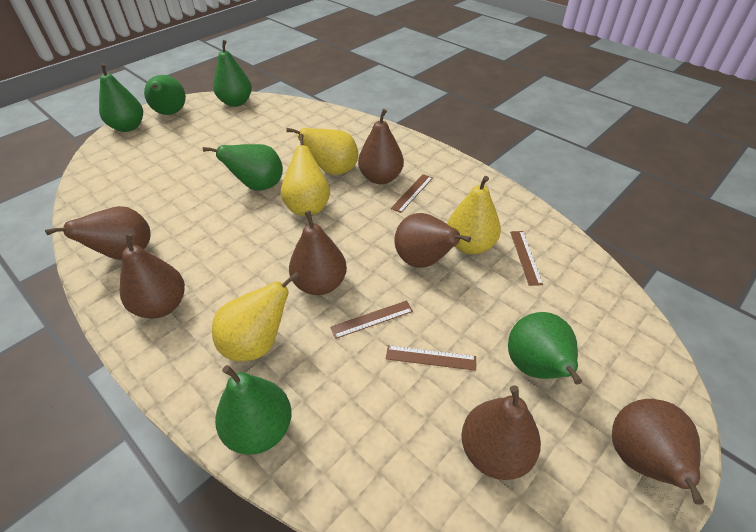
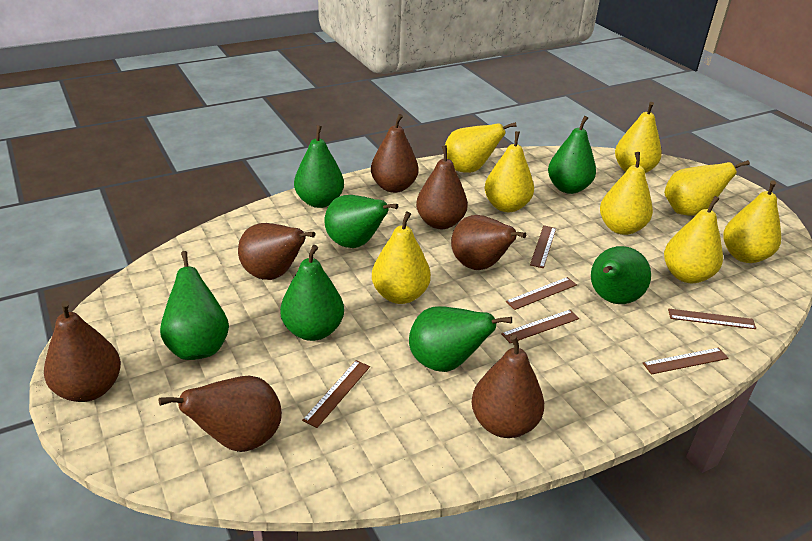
brown ruler: [330,300,413,339] [386,345,476,371] [391,174,433,213] [510,231,543,286] = 4 -> [302,360,370,428] [501,310,580,343] [506,277,577,310] [530,225,556,268] [643,348,729,375] [668,309,756,329] = 6
green pear: [99,63,143,132] [144,75,186,115] [203,144,283,191] [213,40,252,107] [215,365,292,455] [508,312,582,385] = 6 -> [160,251,229,360] [280,245,344,341] [294,125,344,208] [324,195,398,248] [409,306,512,372] [548,116,596,194] [591,246,651,304] = 7
yellow pear: [212,272,299,362] [281,134,330,216] [287,128,358,175] [447,176,501,254] = 4 -> [372,212,431,304] [445,122,517,173] [484,131,534,212] [600,152,653,235] [615,102,662,173] [664,160,750,215] [664,196,723,283] [723,180,781,263] = 8

